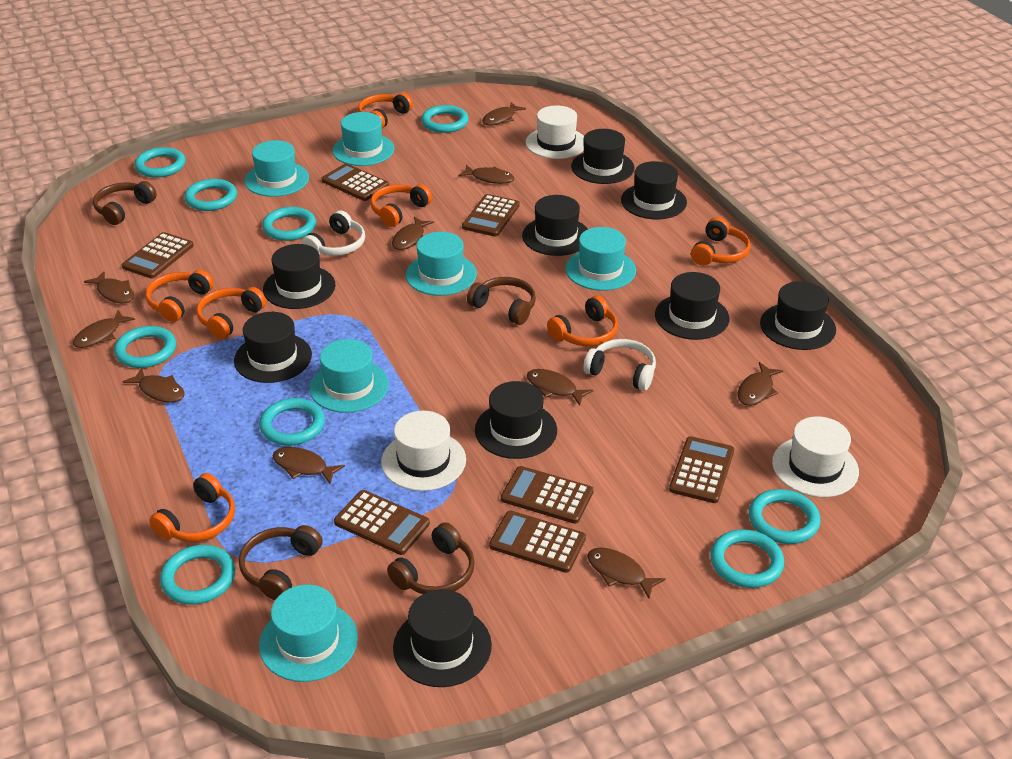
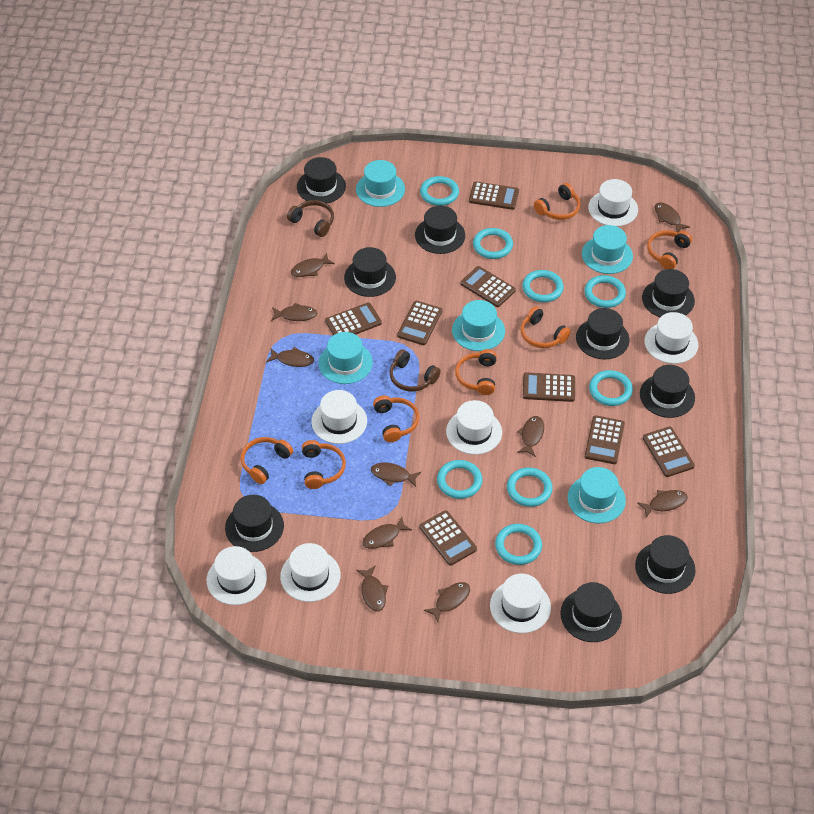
brown calculator: [122,232,194,278] [321,163,389,201] [334,490,430,555] [462,194,520,237] [489,511,586,573] [501,466,594,524] [669,436,734,503] = 7 -> [325,302,382,335] [397,301,443,345] [420,510,477,566] [461,266,516,307] [469,181,519,210] [523,372,575,402] [585,415,625,464] [643,426,695,477] = 8
brown headphones: [93,181,157,225] [239,525,323,600] [387,522,475,594] [467,277,536,325] = 4 -> [287,200,334,237] [389,349,441,392] = 2
turquoise hat: [244,140,309,197] [259,584,358,682] [309,339,389,413] [332,112,394,166] [406,232,477,296] [565,227,636,291] = 6 -> [319,332,373,384] [356,160,405,207] [452,300,505,351] [568,467,626,523] [582,225,633,274] = 5
turquoise ring: [114,326,176,368] [135,147,186,178] [160,545,235,605] [184,179,237,211] [259,398,325,446] [262,207,316,241] [421,105,469,133] [710,529,784,588] [749,489,820,544] = 9 -> [420,176,459,206] [437,460,483,499] [473,228,513,259] [495,524,542,565] [507,468,553,507] [522,270,564,302] [584,275,626,308] [589,370,633,406] = 8
white hat: [381,411,466,491] [526,105,584,159] [772,417,859,497] = 3 -> [207,546,267,605] [280,543,340,602] [312,390,367,444] [446,400,502,455] [490,574,551,633] [588,179,638,226] [645,312,698,364] = 7
white headphones: [301,210,365,256] [583,339,656,391] = 2 -> none = 0

